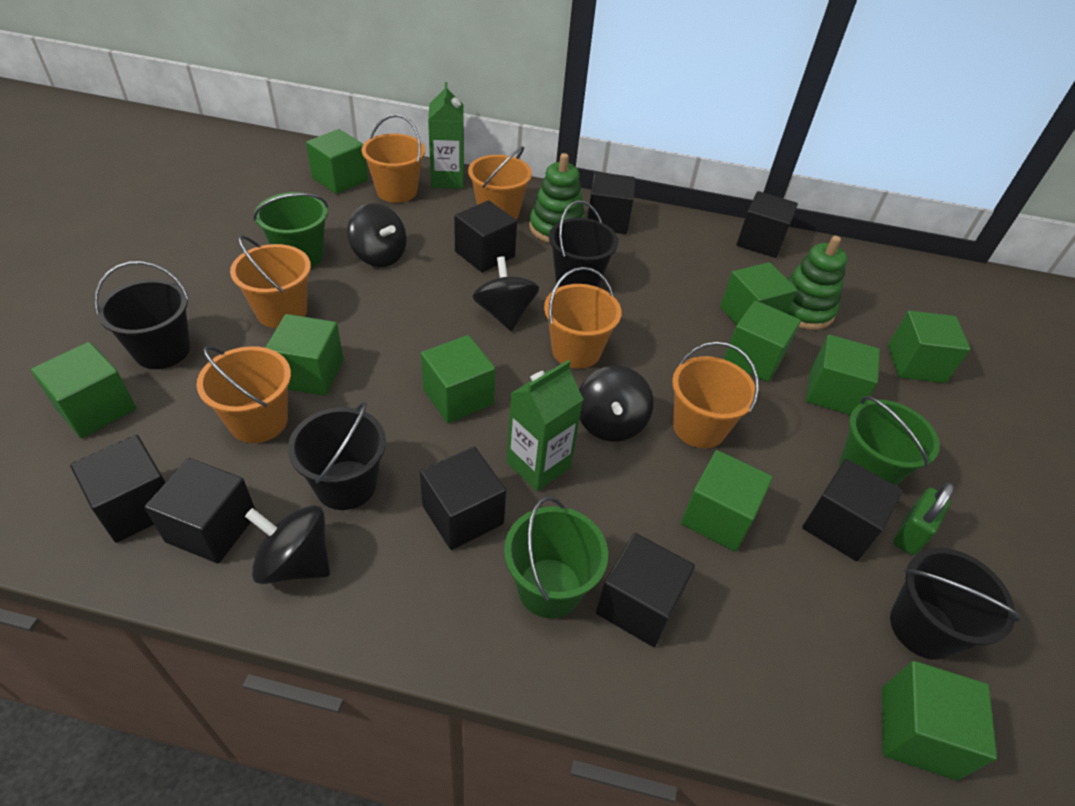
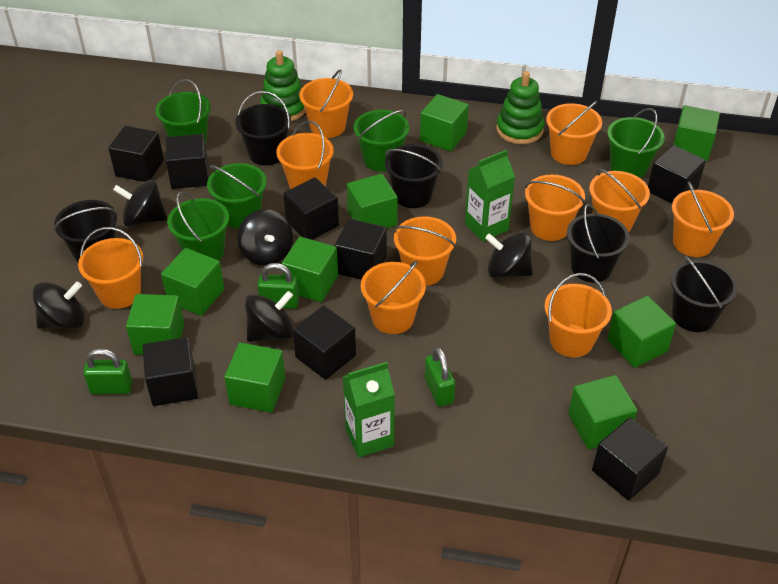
black bucket: [94,261,190,369] [288,402,386,510] [549,201,619,287] [890,548,1022,660] = 4 -> [54,200,118,263] [235,91,291,165] [385,144,443,208] [567,204,630,282] [671,255,738,332] = 5
black spinning top: [245,505,330,584] [347,203,407,267] [472,256,539,331] [579,366,653,442] = 4 -> [32,281,85,329] [113,180,167,227] [237,209,293,266] [245,291,293,342] [485,232,533,279] = 5
green bucket: [254,192,328,267] [504,497,608,618] [839,396,940,486] = 3 -> [155,79,211,144] [167,191,229,260] [207,163,267,229] [354,110,409,172] [607,108,665,178] = 5
green cube: [31,342,136,438] [265,314,344,396] [306,129,368,194] [421,335,495,423] [681,450,773,552] [720,262,797,325] [724,300,801,382] [806,335,880,415] [882,661,997,780] [888,311,970,383] = 10 -> [126,294,184,355] [161,248,224,316] [224,343,285,412] [282,237,338,302] [347,174,398,228] [420,94,469,151] [568,375,638,449] [607,296,676,368] [673,105,720,162] = 9
green padlock: [893,483,954,555] = 1 -> [83,348,132,394] [257,263,299,309] [425,347,455,407] = 3
orange bucket: [197,346,291,443] [230,235,311,328] [362,114,425,203] [468,146,532,219] [544,267,621,369] [672,342,759,448] = 6 -> [78,227,143,309] [276,121,334,189] [299,69,353,138] [361,261,426,334] [394,216,456,286] [525,175,585,241] [544,273,612,357] [546,101,602,165] [589,168,650,232] [672,181,734,257] = 10

